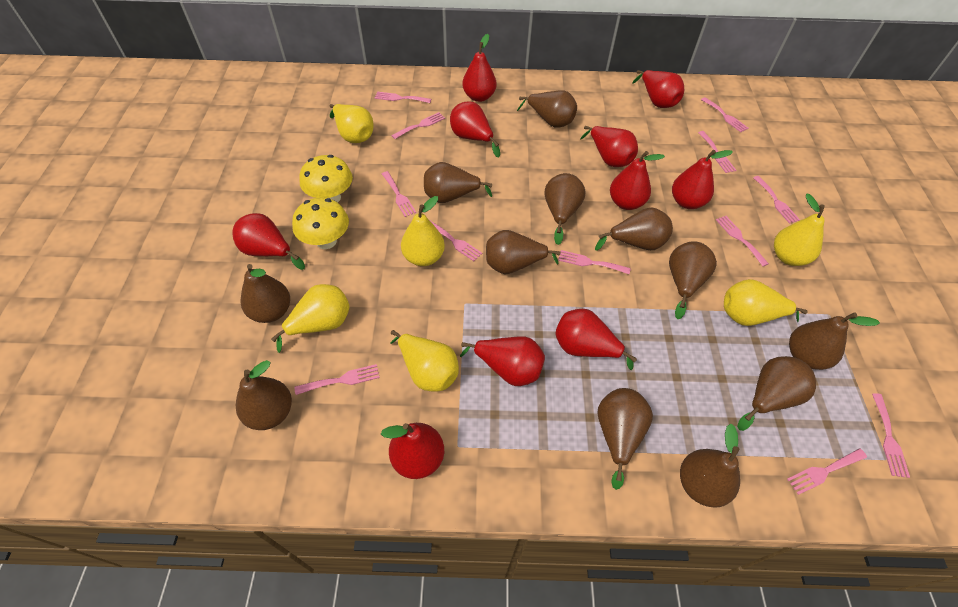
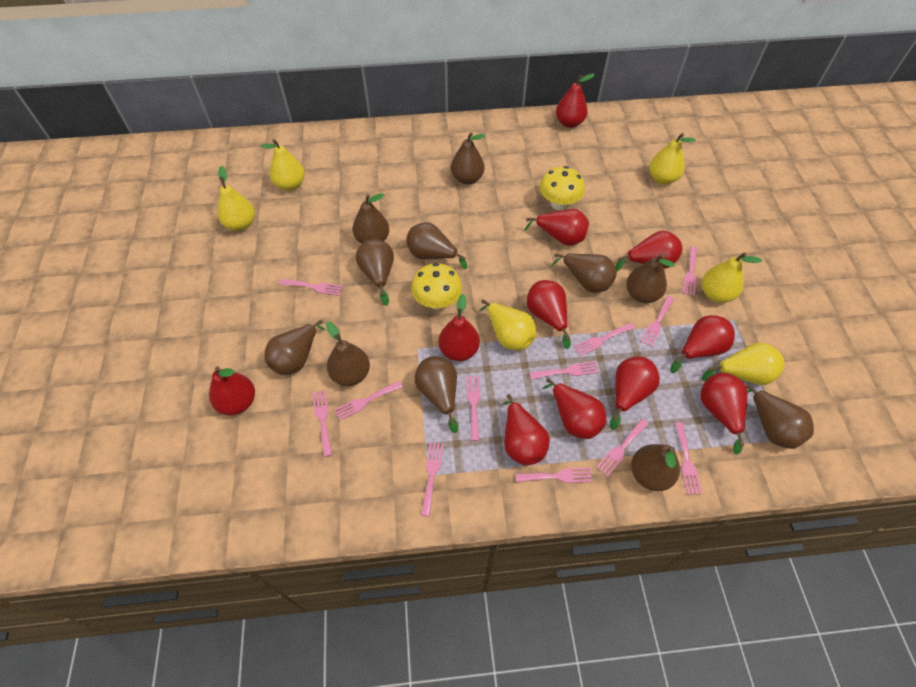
brown pear: [236,360,292,430] [240,264,290,323] [424,162,492,203] [486,230,561,274] [517,90,577,128] [544,173,586,245] [595,208,673,251] [598,388,653,490] [669,241,717,319] [680,423,740,508] [737,356,816,431] [789,313,880,370] = 12 -> [264,319,325,375] [326,322,370,386] [353,194,389,244] [356,239,394,306] [406,222,467,269] [414,356,458,433] [451,132,485,184] [551,253,617,293] [626,254,675,303] [631,444,680,491] [746,384,814,449] = 11
red pear: [232,213,305,270] [381,423,444,479] [450,101,500,157] [460,336,545,386] [462,34,496,102] [555,309,637,370] [580,126,638,167] [610,151,665,210] [632,70,684,108] [672,150,733,209] = 10 -> [209,366,255,415] [439,294,480,361] [503,394,550,466] [524,209,589,246] [527,280,571,349] [542,378,606,439] [556,74,595,128] [610,356,660,430] [615,231,682,272] [670,315,735,373] [700,373,748,454] = 11

